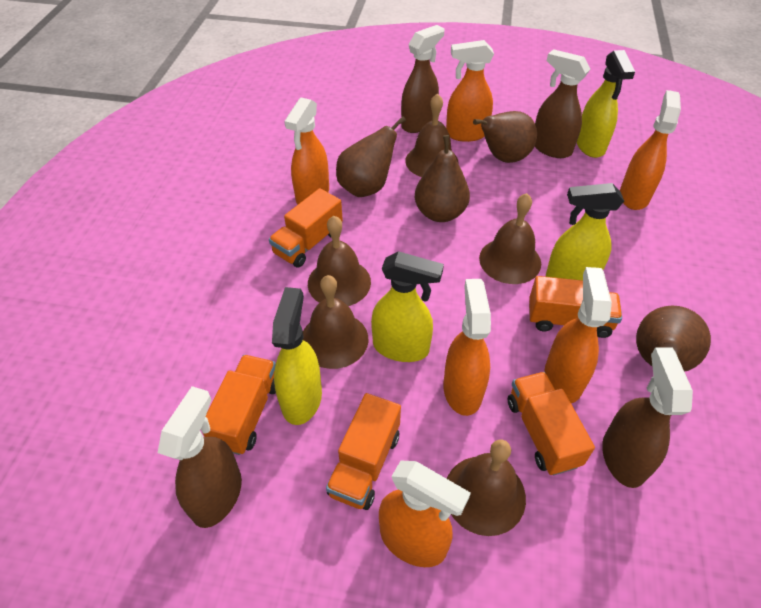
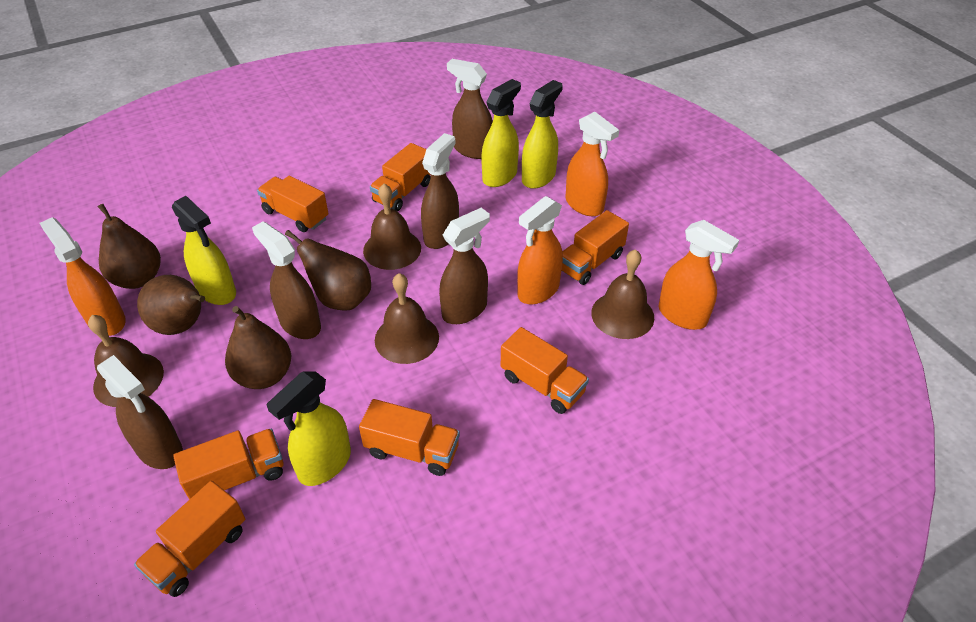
brown bell: [303,275,368,369] [308,216,371,306] [405,93,458,177] [447,439,526,536] [479,193,541,284] = 5 -> [88,315,164,407] [363,184,421,270] [375,273,439,364] [591,249,654,339] = 4
brown spray bottle: [158,386,242,528] [401,25,444,133] [535,49,590,158] [602,348,693,488] = 4 -> [97,355,183,469] [252,221,321,339] [421,133,459,249] [439,208,490,324] [447,59,493,159] = 5
orange spray bottle: [284,98,329,205] [379,461,471,567] [443,279,491,416] [446,40,494,142] [544,267,612,403] [620,90,681,210] = 6 -> [40,217,126,336] [517,196,563,304] [565,112,619,216] [659,220,739,330] = 4
orange truck: [203,355,276,455] [269,188,343,268] [326,393,401,510] [508,372,595,475] [529,276,622,338] = 5 -> [134,481,245,597] [173,429,284,500] [257,176,329,232] [359,399,460,476] [370,143,431,211] [501,327,589,414] [562,210,629,285] = 7

